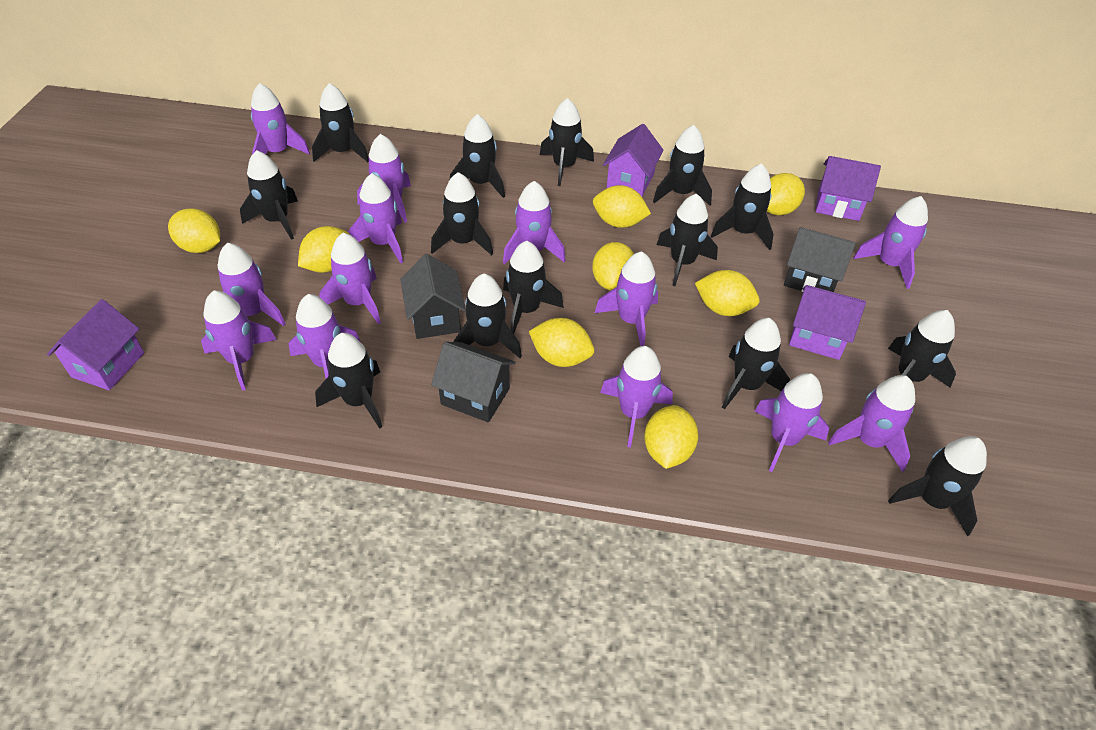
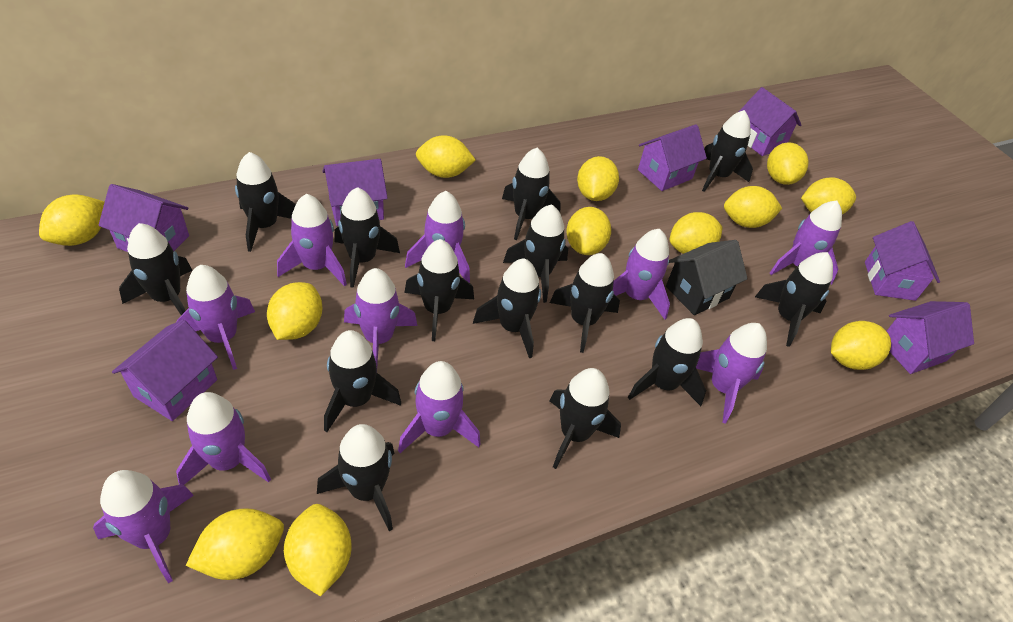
black house: [400,254,466,339] [431,342,516,422] [784,227,856,292] = 3 -> [666,240,748,315] = 1
purple house: [47,299,144,390] [603,124,664,196] [789,285,866,360] [816,156,881,221] = 4 -> [98,184,189,252] [112,320,218,421] [322,159,388,226] [638,124,707,191] [739,87,801,156] [865,221,940,301] [887,301,974,374] = 7
purple rocket: [201,290,277,391] [218,243,285,326] [251,83,310,155] [288,294,360,378] [319,233,381,324] [348,173,403,263] [357,134,411,223] [503,181,566,264] [595,251,658,346] [600,346,673,447] [754,373,829,472] [828,375,915,472] [854,196,928,289] = 13 -> [93,470,194,583] [176,392,271,485] [177,265,255,370] [277,194,347,287] [344,268,417,367] [398,361,481,453] [405,191,470,283] [613,229,670,320] [696,323,767,424] [770,200,842,285] = 10
yellow lemon: [168,208,220,253] [298,226,350,273] [529,318,594,367] [592,242,634,290] [593,185,651,228] [644,405,698,469] [695,270,760,316] [767,173,805,215] = 8 -> [39,194,105,246] [186,508,284,580] [267,282,322,340] [284,504,352,597] [416,135,475,178] [566,207,611,255] [577,156,619,201] [670,212,723,254] [724,186,782,228] [767,142,809,185] [801,177,856,215] [831,321,891,370] = 12

